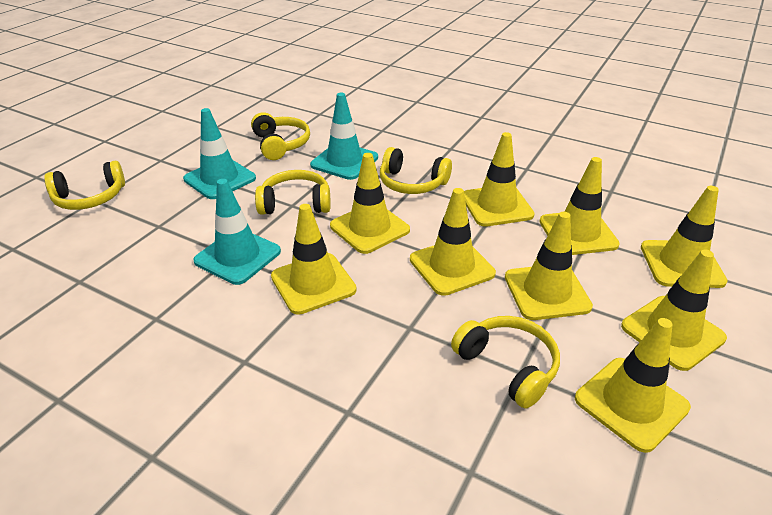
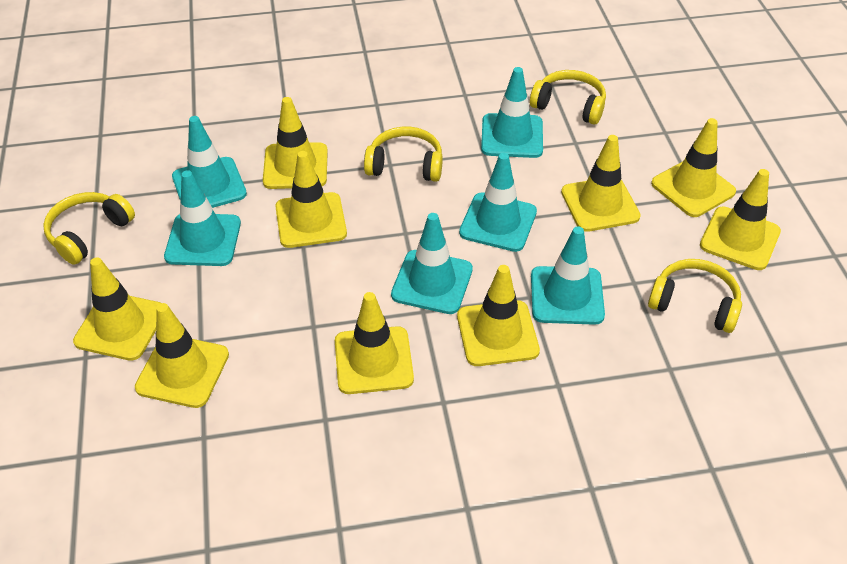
turquoise traffic cone: [183,108,256,199] [193,179,281,285] [310,93,378,180] = 3 -> [164,170,241,266] [172,116,247,208] [391,213,473,314] [459,153,537,252] [481,67,543,158] [531,226,605,325] = 6
yellow headphones: [44,161,125,210] [251,112,310,160] [255,170,331,215] [380,147,452,194] [451,316,560,409] = 5 -> [43,192,135,265] [364,127,443,182] [530,70,606,125] [648,259,742,333] = 4

